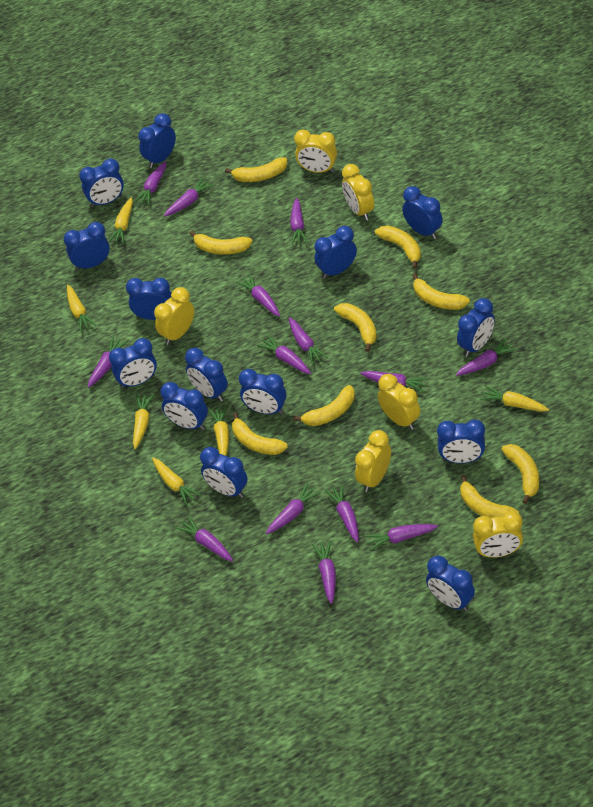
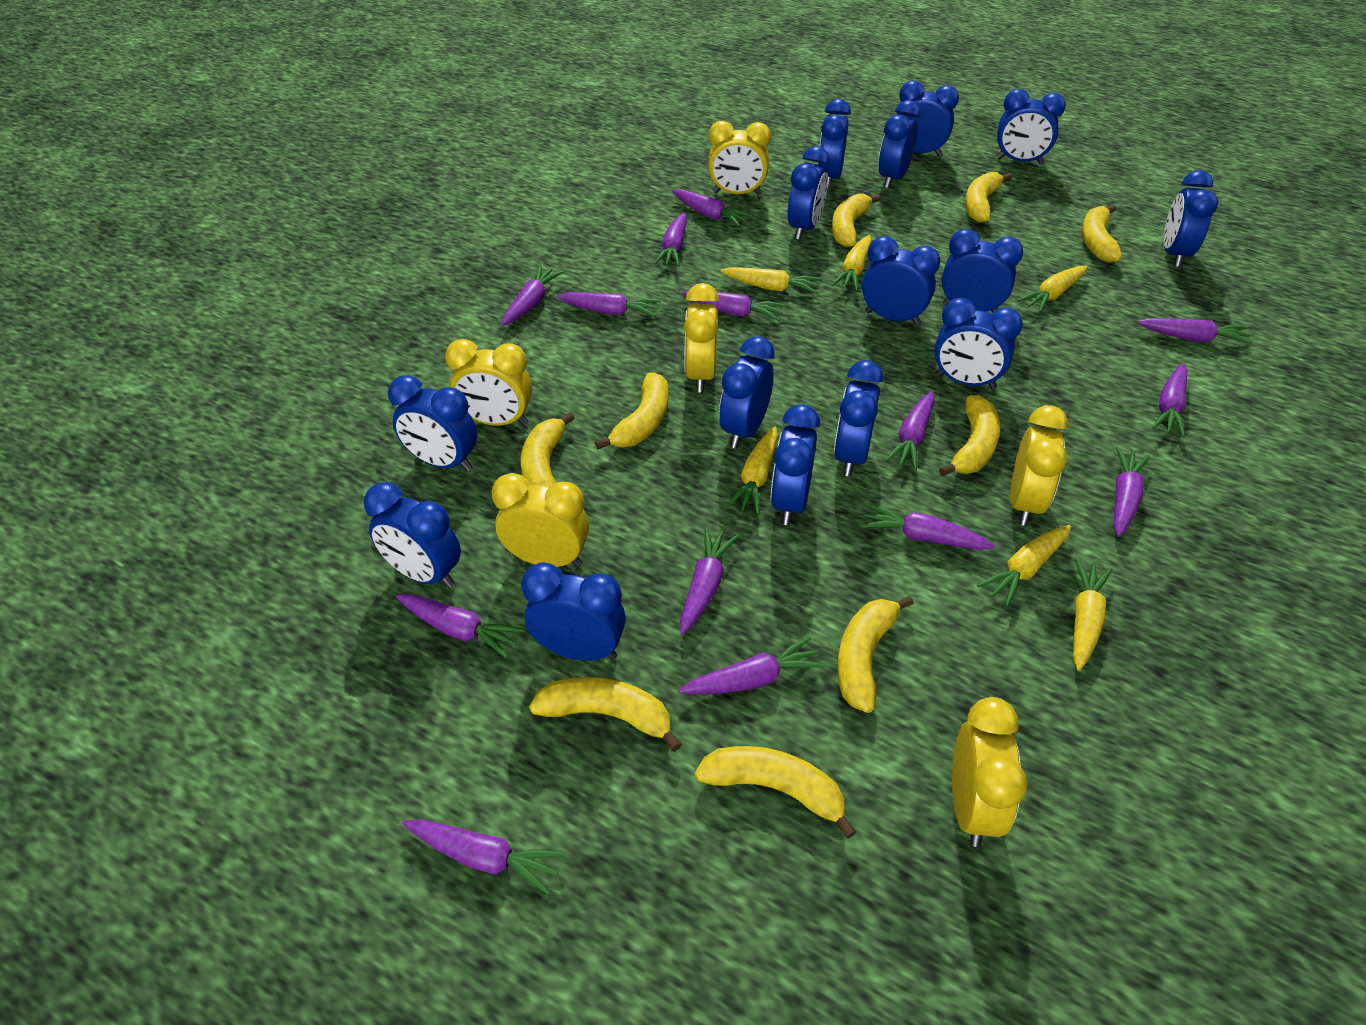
blue clock: [64,222,110,271] [79,158,124,207] [109,338,157,389] [126,278,172,320] [138,113,176,168] [160,382,208,430] [185,348,228,402] [200,447,248,498] [239,369,286,414] [314,226,357,279] [402,186,443,239] [426,556,475,611] [437,420,485,463] [457,298,495,357] = 14 -> [364,482,461,588] [388,375,477,472] [521,563,626,661] [719,336,775,449] [771,405,820,525] [788,146,829,240] [818,99,851,188] [834,360,884,477] [862,236,941,326] [878,100,921,188] [897,81,959,157] [934,298,1023,389] [942,229,1023,313] [996,89,1066,165] [1164,170,1218,267] = 15

